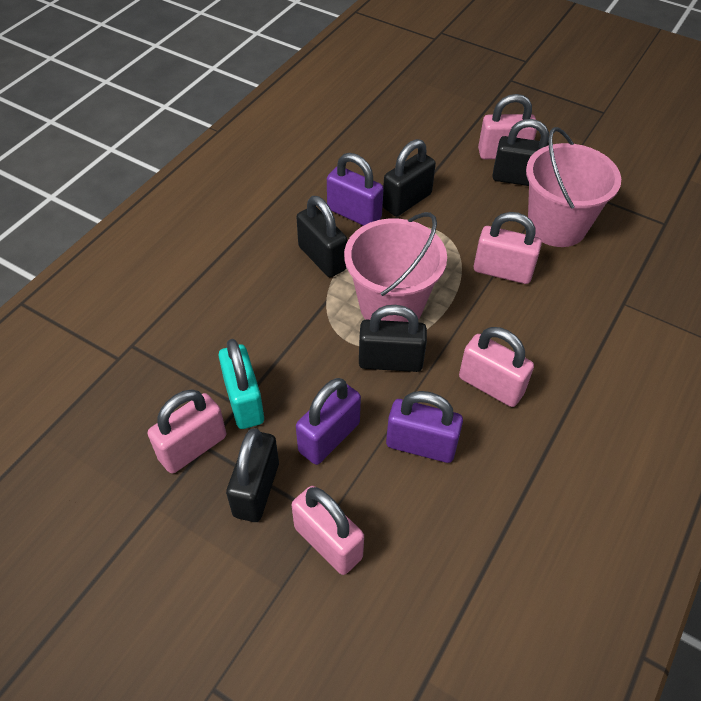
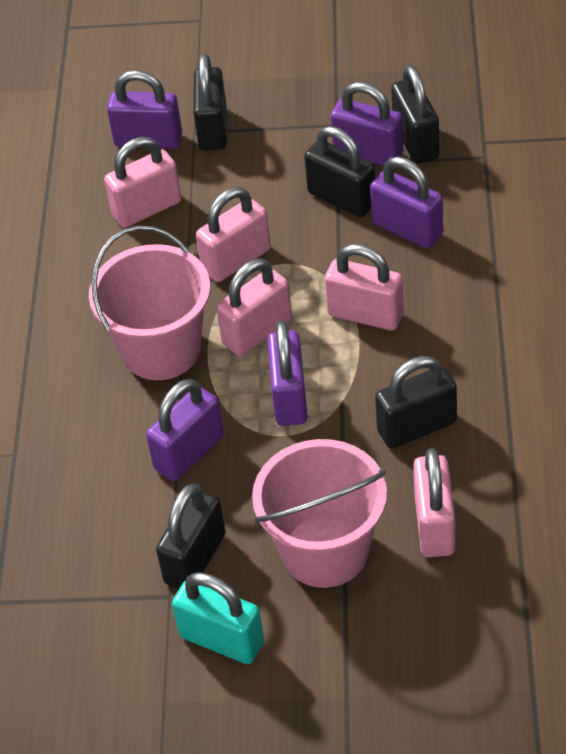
purple padlock: [296,378,361,465] [327,153,384,226] [386,391,463,463] = 3 -> [107,70,182,149] [146,379,224,481] [267,321,308,426] [330,82,404,166] [370,157,443,248] = 5

